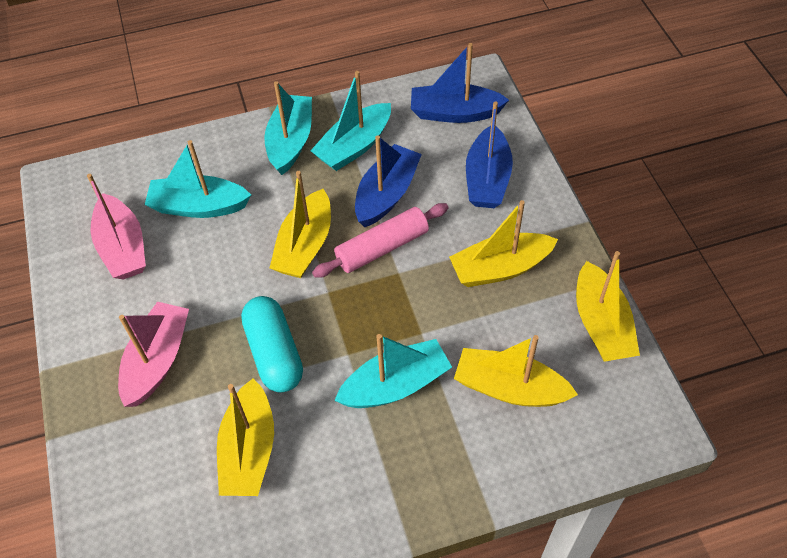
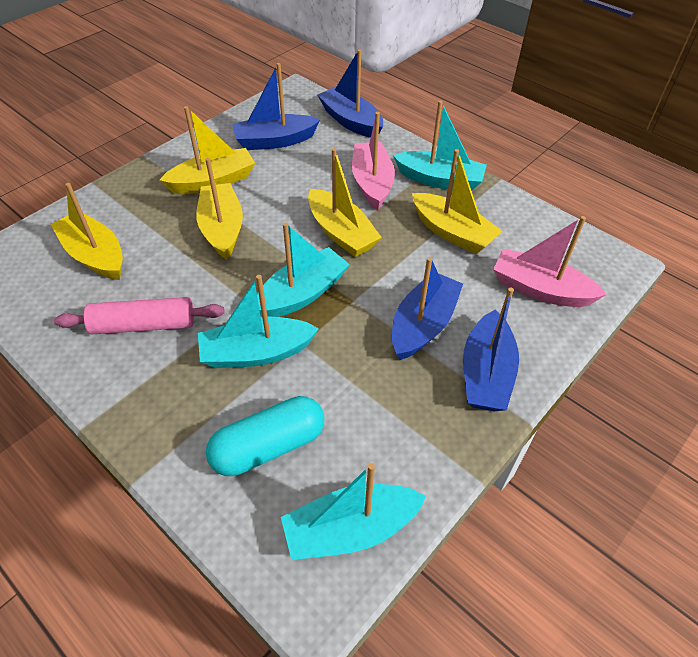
blue boat: [355,135,422,227] [411,43,509,123] [466,101,513,208] = 3 -> [232,63,320,150] [318,49,383,138] [392,257,463,360] [463,287,519,411] = 4

